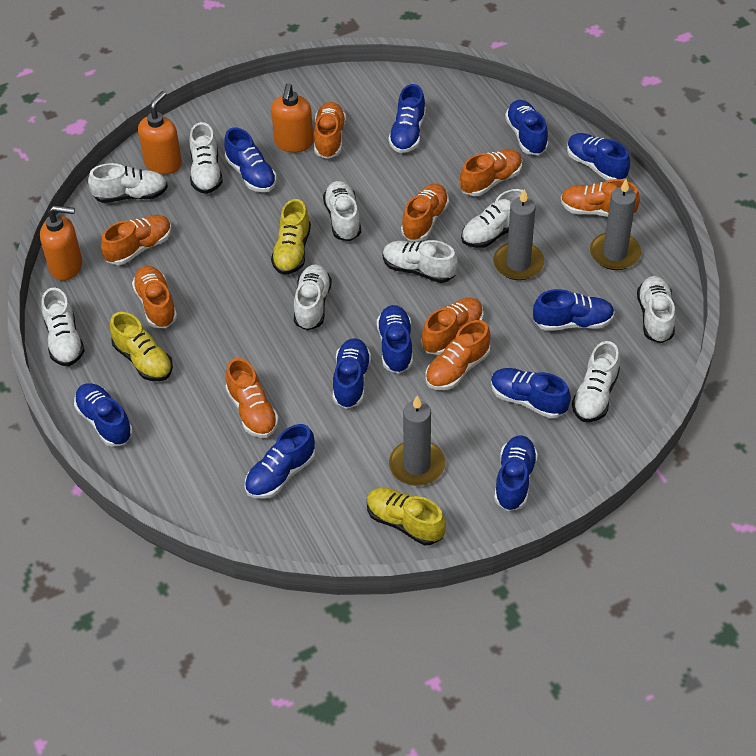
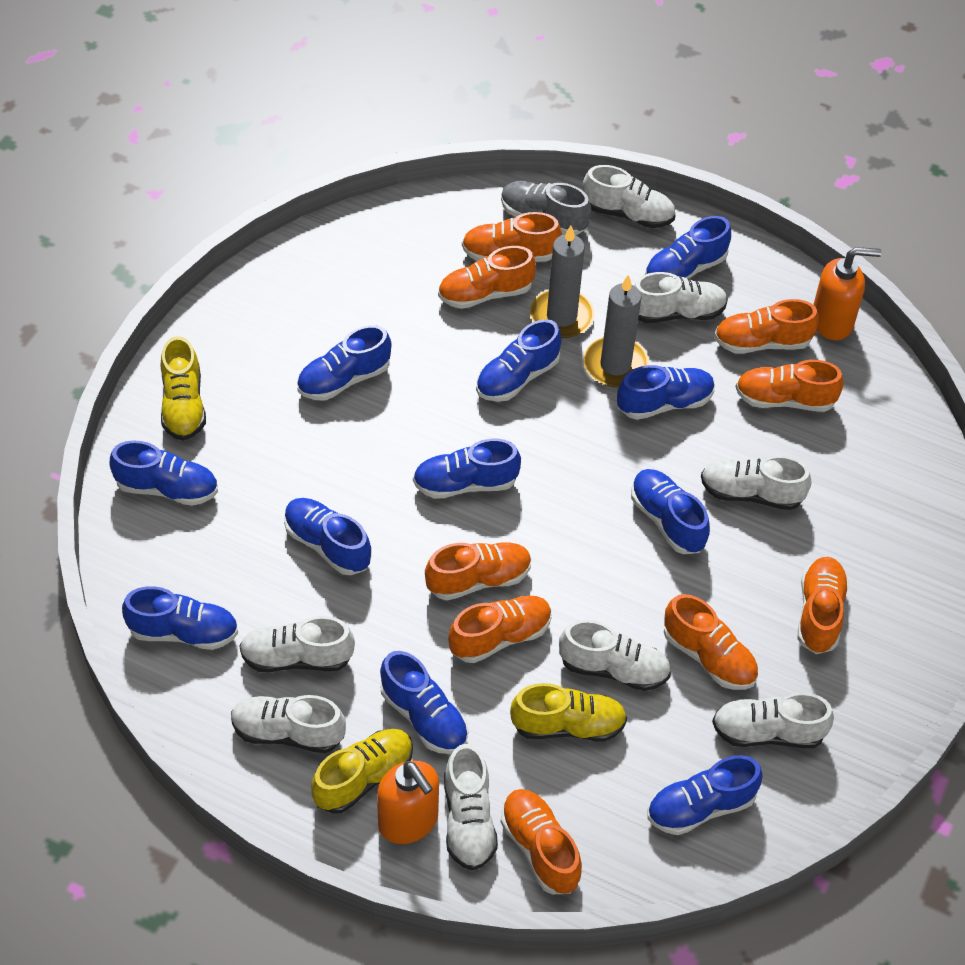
grey candle: [389,396,445,486] [493,189,544,280] [590,179,641,270] = 3 -> [530,226,595,338] [584,275,649,387] = 2
grey shoe: none = 0 -> [501,181,592,235] = 1
orange soap dispenser: [40,206,82,281] [138,91,182,174] [271,83,313,152] = 3 -> [377,760,439,844] [813,247,881,340] = 2
white shoe: [41,288,84,366] [88,163,168,203] [189,122,222,194] [294,264,332,331] [323,181,361,241] [383,240,458,283] [461,189,528,248] [572,341,620,422] [637,276,676,343] = 9 -> [231,695,346,753] [239,616,355,672] [444,744,498,871] [559,620,671,691] [583,165,675,228] [634,272,728,323] [701,455,811,510] [712,692,834,748] = 8

